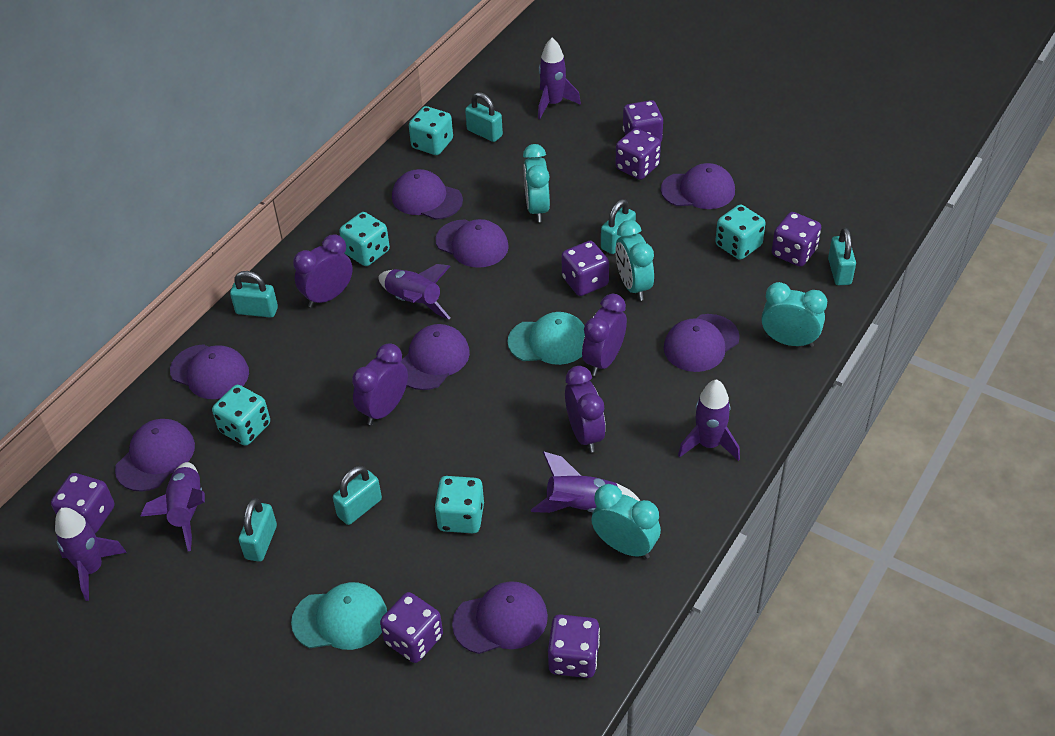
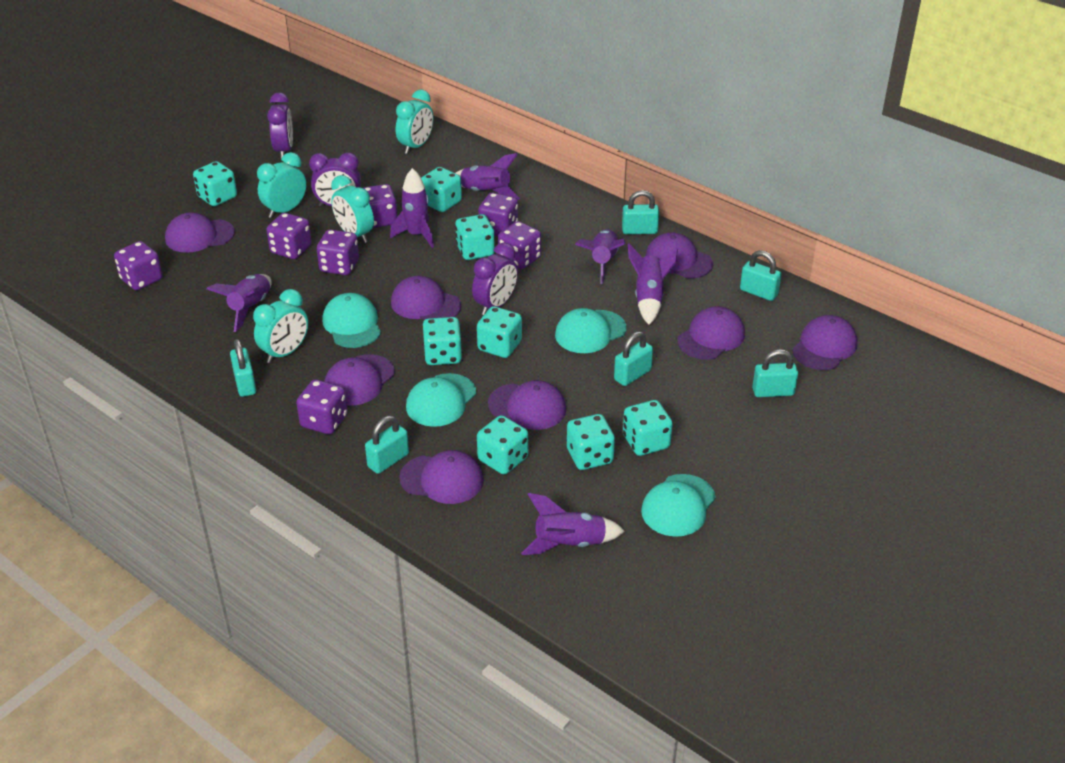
purple clock: [293,234,353,308] [352,343,408,425] [565,366,606,453] [582,294,627,376] = 4 -> [267,92,293,158] [309,152,361,207] [472,243,518,315] = 3
turquoise cap: [291,582,387,650] [507,312,585,365] = 2 -> [322,293,381,348] [406,373,476,427] [555,308,626,353] [641,474,716,537] = 4
turquoise dice: [212,385,270,446] [339,212,390,266] [409,106,453,155] [434,476,484,533] [715,204,766,260] = 5 -> [193,161,237,206] [421,167,462,212] [423,317,462,365] [455,214,495,260] [477,306,522,358] [477,415,528,475] [567,414,615,470] [623,400,673,456] = 8

